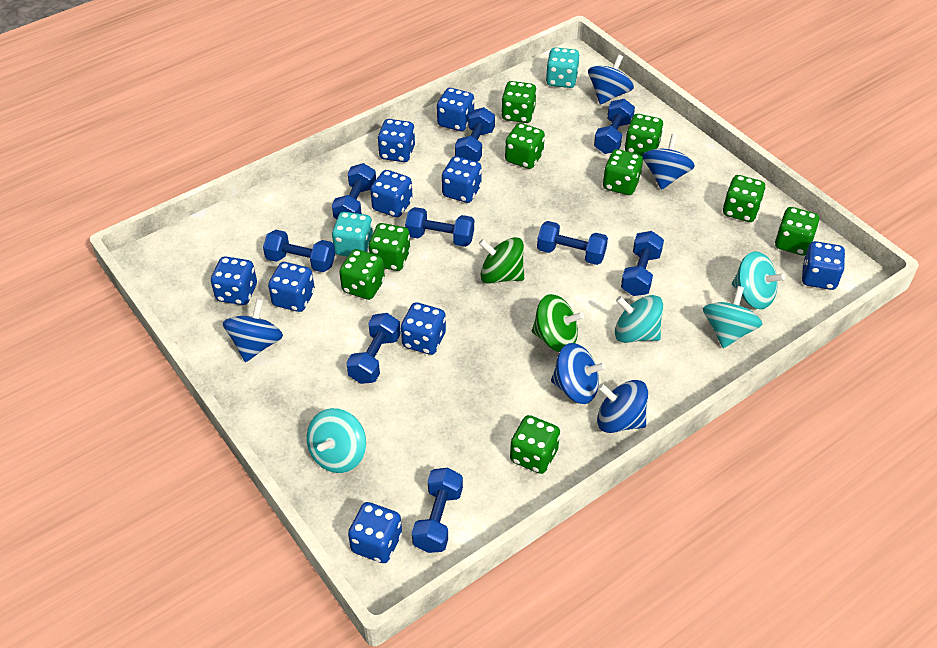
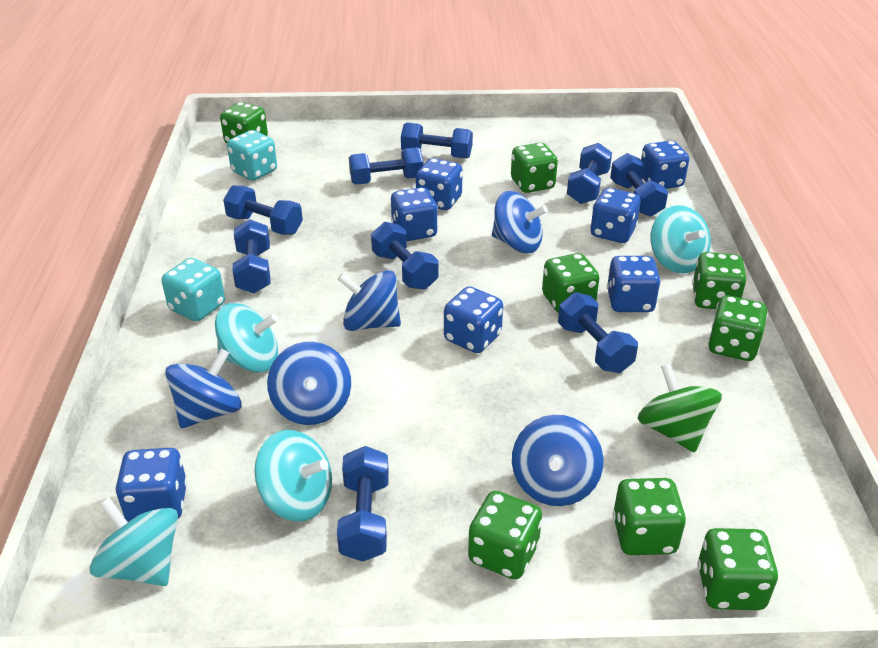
blue dice: [211,256,257,305] [268,262,315,312] [348,502,402,563] [370,170,413,217] [377,119,415,162] [401,302,446,355] [437,88,474,131] [442,156,482,203] [802,241,845,290] = 9 -> [115,448,188,522] [391,187,438,241] [416,158,463,210] [444,286,503,353] [590,188,641,243] [607,256,661,312] [641,141,689,189] = 7
green dice: [339,249,385,300] [368,223,411,271] [501,81,537,123] [505,123,545,169] [510,415,560,474] [603,149,643,195] [625,114,664,156] [723,175,766,222] [775,207,820,256] = 9 -> [220,102,268,143] [468,491,542,579] [511,143,558,193] [542,253,599,313] [613,478,686,555] [692,252,746,309] [697,528,778,610] [708,296,768,361] = 8
green spinning top: [479,237,524,284] [532,294,584,352] = 2 -> [638,364,722,453] = 1

